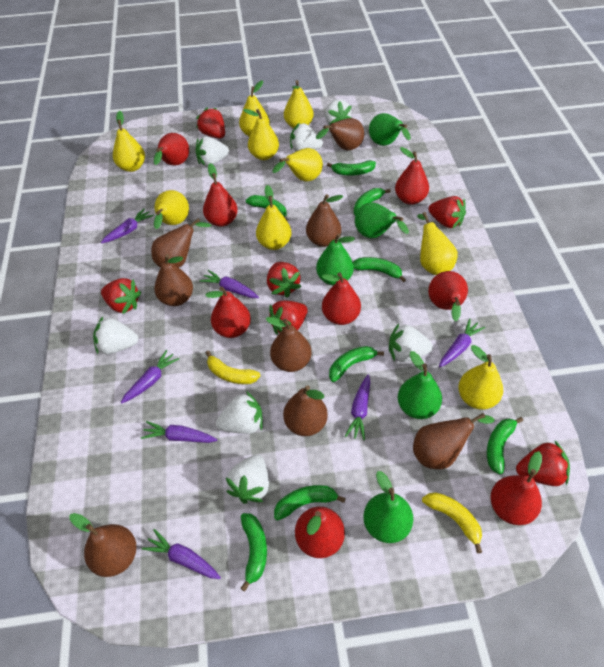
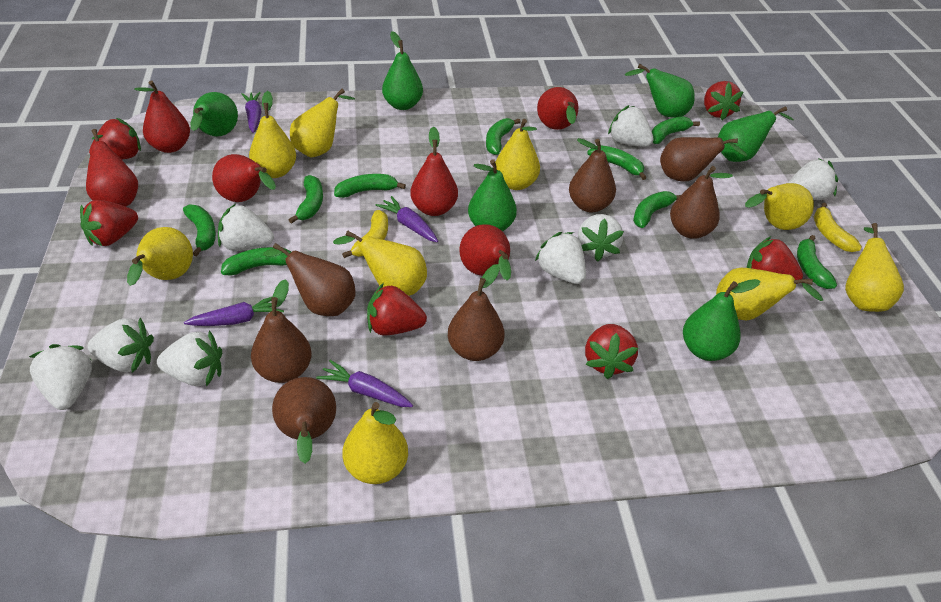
brown pear: [69,513,137,577] [151,218,211,268] [154,254,193,306] [266,317,311,372] [283,385,328,436] [306,194,343,247] [316,118,364,150] [413,413,494,469] = 8 -> [251,279,312,383] [263,243,355,316] [272,377,336,463] [448,264,504,361] [569,138,616,212] [660,137,747,182] [670,166,733,239] = 7
green banana: [240,513,267,592] [246,195,287,220] [274,485,346,521] [327,160,376,176] [329,346,384,382] [353,257,406,282] [354,188,391,216] [487,417,523,474] = 8 -> [183,204,216,256] [221,247,291,276] [289,175,323,224] [334,174,406,198] [486,118,521,155] [587,145,646,180] [633,191,681,228] [652,116,700,144] [797,235,837,289] = 9
green pear: [316,233,355,286] [355,203,409,238] [363,471,413,543] [369,113,411,146] [398,351,442,419] = 5 -> [191,92,238,136] [382,31,423,110] [468,159,517,231] [625,64,695,118] [683,279,761,361] [718,106,794,162] = 6
purple carrot: [101,208,154,243] [121,350,180,403] [141,421,217,443] [142,529,221,579] [200,270,259,298] [345,374,370,440] [439,318,485,367] = 7 -> [184,297,284,326] [242,92,261,133] [316,360,413,407] [376,196,438,242] = 4
red pear: [154,133,189,166] [203,163,238,227] [205,287,251,338] [295,507,345,558] [322,272,361,325] [395,147,429,205] [428,271,468,322] [490,451,542,525] = 8 -> [86,129,138,207] [134,81,190,153] [212,154,276,202] [410,127,458,216] [459,224,511,281] [537,87,578,130] = 6
white strawberry: [93,317,138,354] [195,136,229,166] [216,391,263,434] [226,455,269,504] [290,123,323,151] [325,99,352,125] [389,323,433,362] = 7 -> [29,344,92,410] [88,317,154,373] [157,330,222,386] [218,204,274,251] [535,232,586,284] [578,214,624,262] [608,105,654,147] [788,158,838,200] = 8

